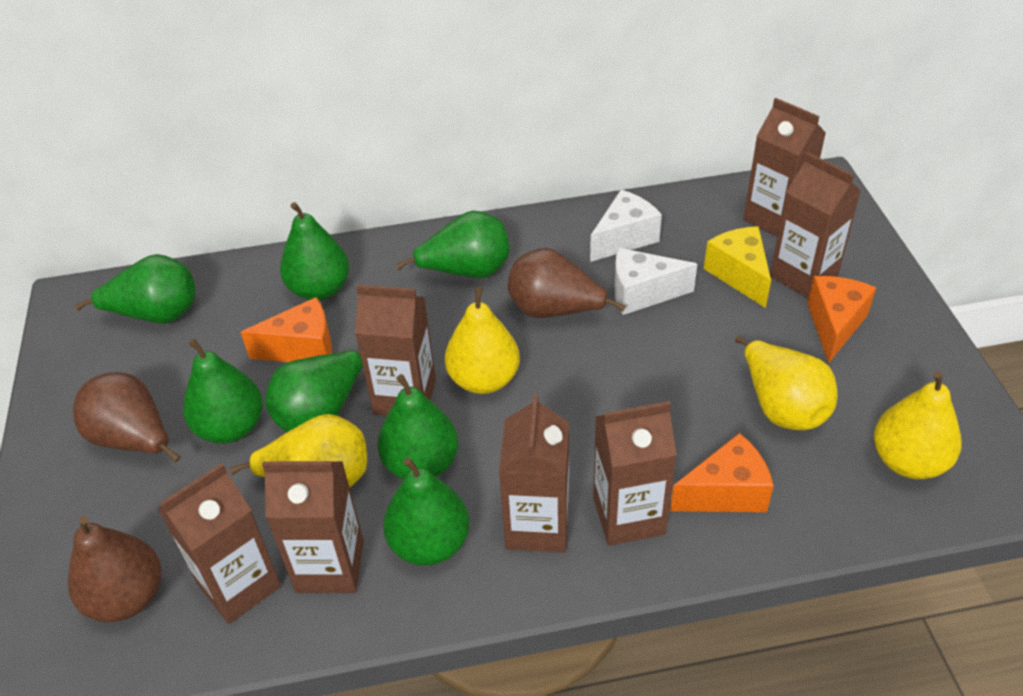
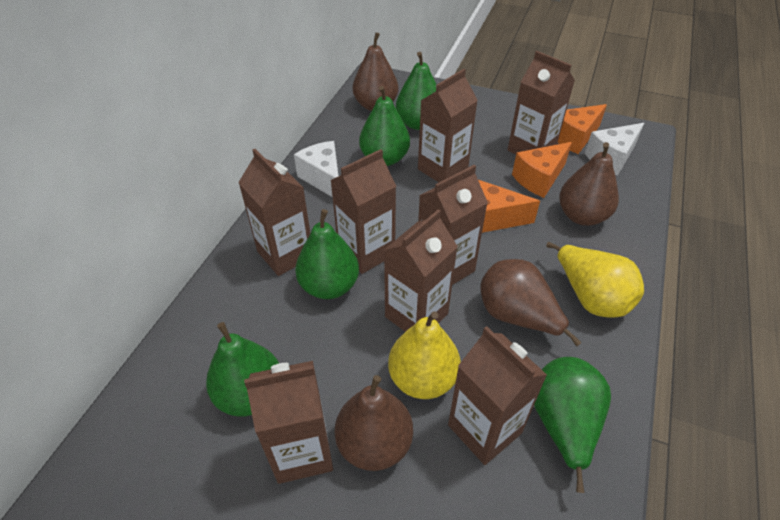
brown carton: [158,463,281,624] [262,461,364,593] [355,284,436,416] [499,394,569,553] [593,401,677,546] [743,98,826,237] [770,152,861,298] = 7 -> [238,149,310,276] [244,361,333,484] [330,149,396,274] [384,210,458,332] [418,69,478,182] [418,165,488,285] [448,326,547,465] [508,51,575,155] = 8
brown pear: [68,516,162,622] [73,372,181,462] [508,248,626,318] = 3 -> [335,375,413,471] [353,32,398,111] [481,259,582,346] [559,142,619,226] = 4
green pear: [75,254,195,324] [183,339,263,444] [265,350,363,432] [280,202,349,301] [377,374,458,479] [383,457,470,565] [396,211,510,278] = 7 -> [206,322,279,417] [295,209,359,299] [359,86,410,166] [396,52,436,130] [534,357,611,493] = 5
yellow cheese: [704,226,771,308] = 1 -> none = 0
yellow pear: [229,414,367,488] [445,286,520,394] [735,336,837,430] [874,371,962,479] = 4 -> [388,311,461,399] [546,242,644,317] = 2

